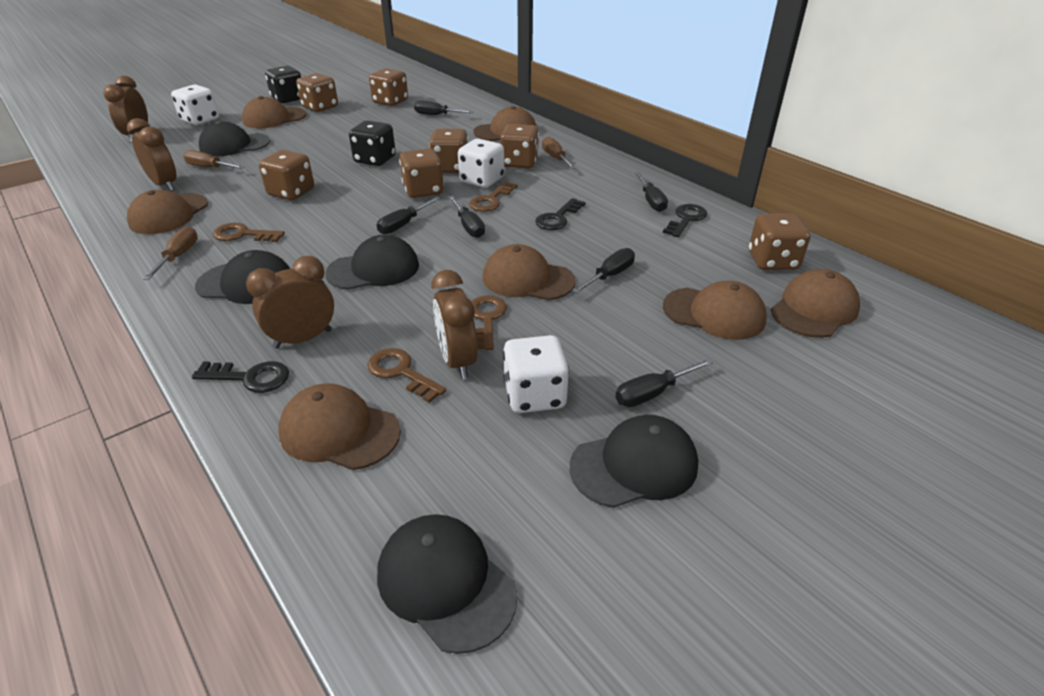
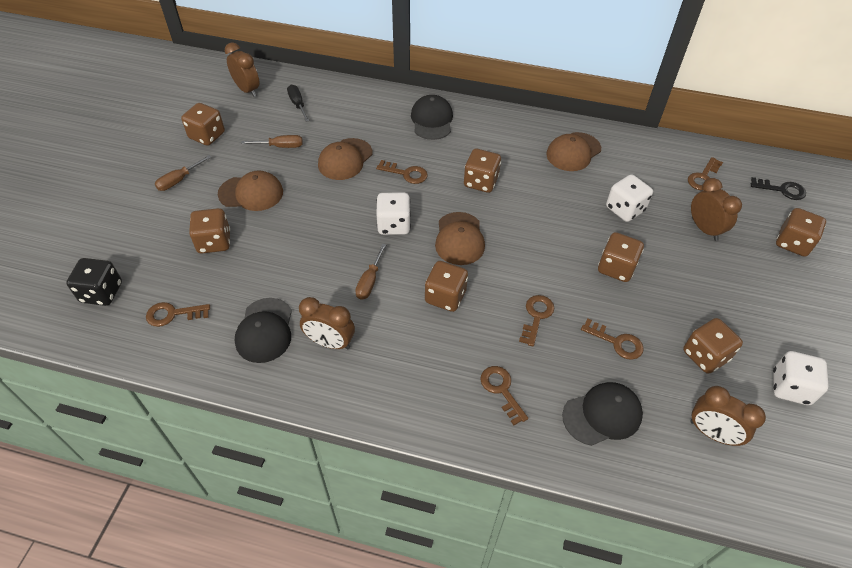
black cap: [195,250,290,304] [199,121,270,156] [325,235,419,290] [377,514,518,654] [570,415,698,508] = 5 -> [235,298,292,363] [411,95,453,140] [562,382,643,446] = 3
black dice: [265,66,301,103] [349,121,396,166] = 2 -> [66,258,122,306] = 1
black key: [192,361,289,393] [535,198,585,230] [663,204,708,237] = 3 -> [751,177,806,200] = 1
black screwdriver: [377,197,440,234] [414,101,473,115] [449,196,485,238] [572,248,635,294] [615,358,713,407] [635,172,668,212] = 6 -> [287,85,310,122] = 1
brown cap: [127,190,208,234] [242,96,307,129] [279,383,401,470] [473,106,536,141] [483,244,576,300] [663,281,767,340] [771,269,860,338] = 7 -> [218,170,283,211] [318,138,372,180] [435,212,485,265] [546,132,601,171] = 4
brown key: [213,223,285,242] [368,348,446,403] [469,181,517,212] [471,295,507,350] = 4 -> [146,302,210,327] [376,160,428,184] [480,366,528,425] [519,295,555,347] [581,319,644,360] [688,157,723,191] = 6

